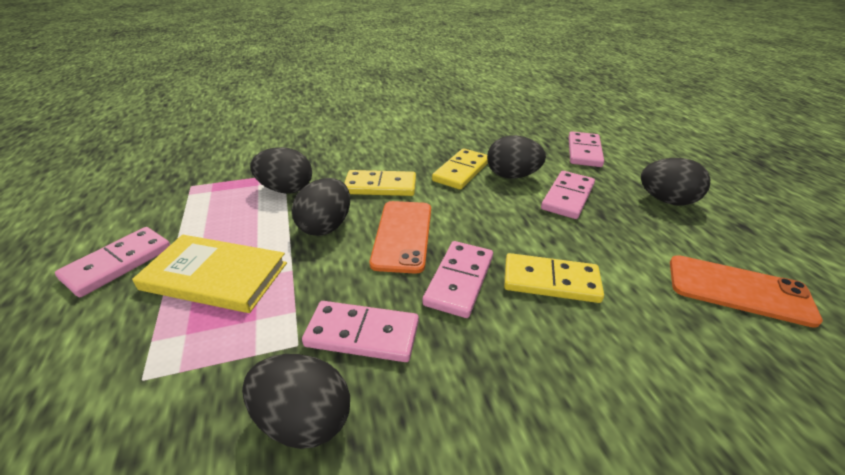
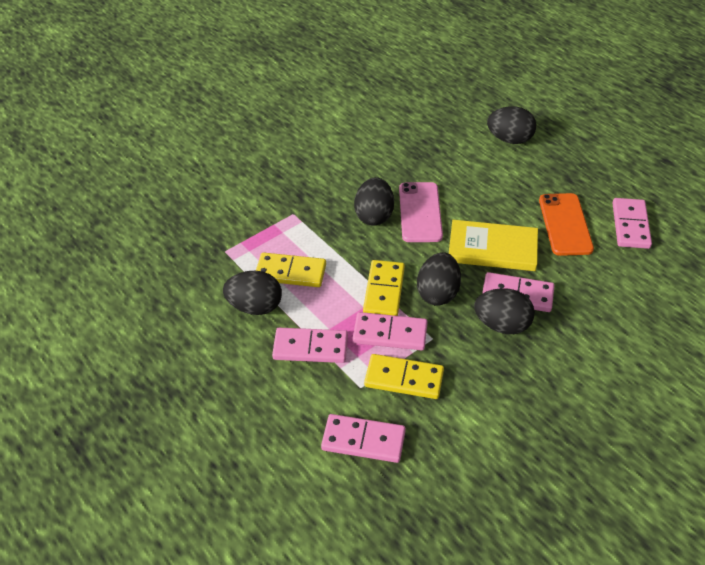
orange phone: [370,201,431,274] [670,255,823,328] = 2 -> [539,193,594,256] = 1
pink phone: none = 0 -> [399,182,443,242] = 1

